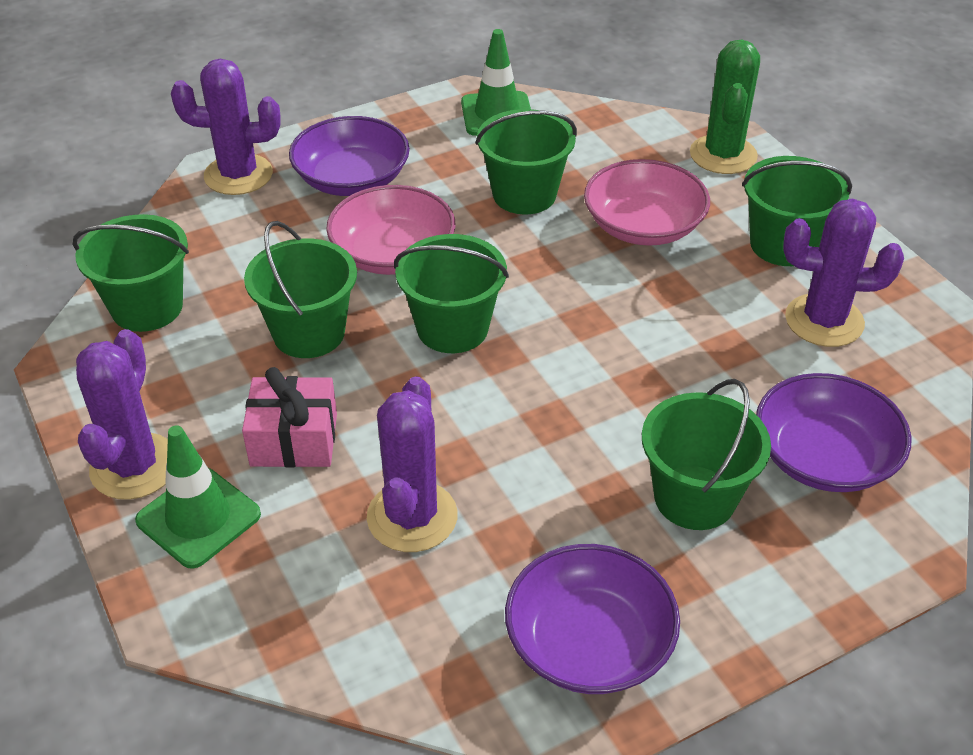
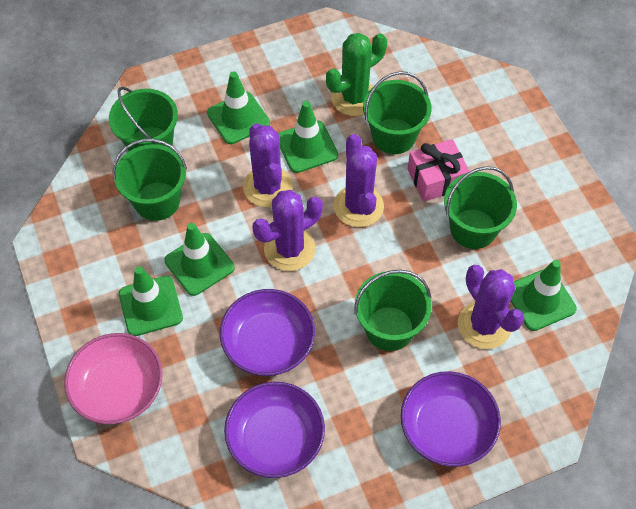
green bucket: [73,214,189,332] [244,221,357,358] [394,234,509,353] [475,109,577,214] [642,379,771,530] [742,156,852,266] = 6 -> [109,87,178,151] [113,139,187,221] [354,270,432,351] [363,71,432,154] [444,166,517,249] = 5
green traffic cone: [135,425,261,569] [461,29,531,136] = 2 -> [119,266,183,336] [165,223,234,296] [207,71,270,144] [278,101,338,173] [511,260,577,331] = 5
pink bowl: [326,185,456,275] [584,159,710,246] = 2 -> [64,333,163,424] = 1

